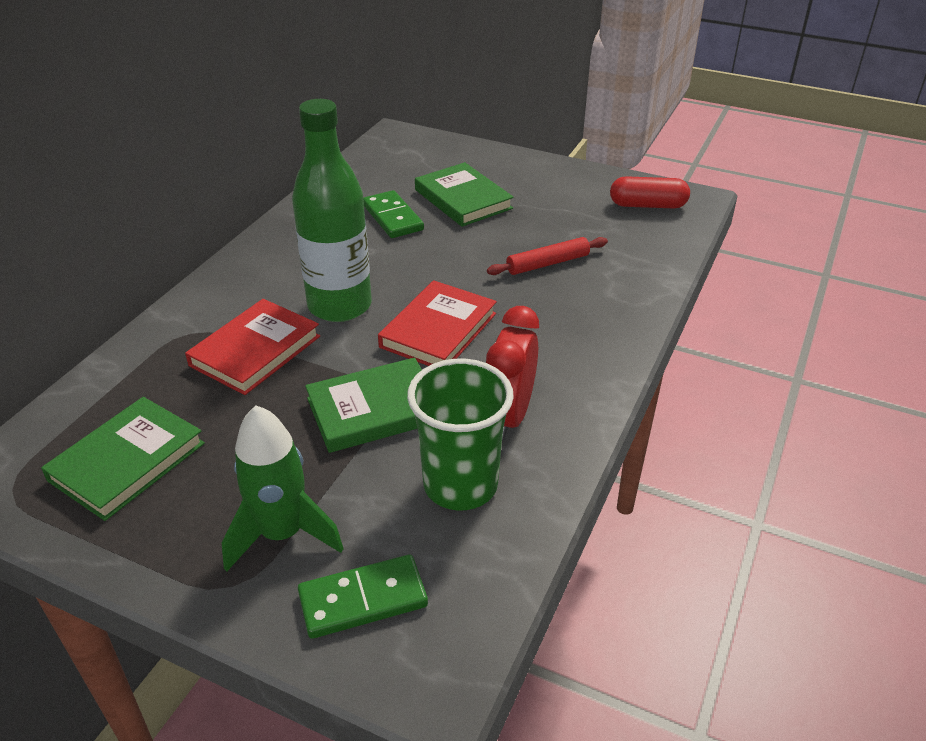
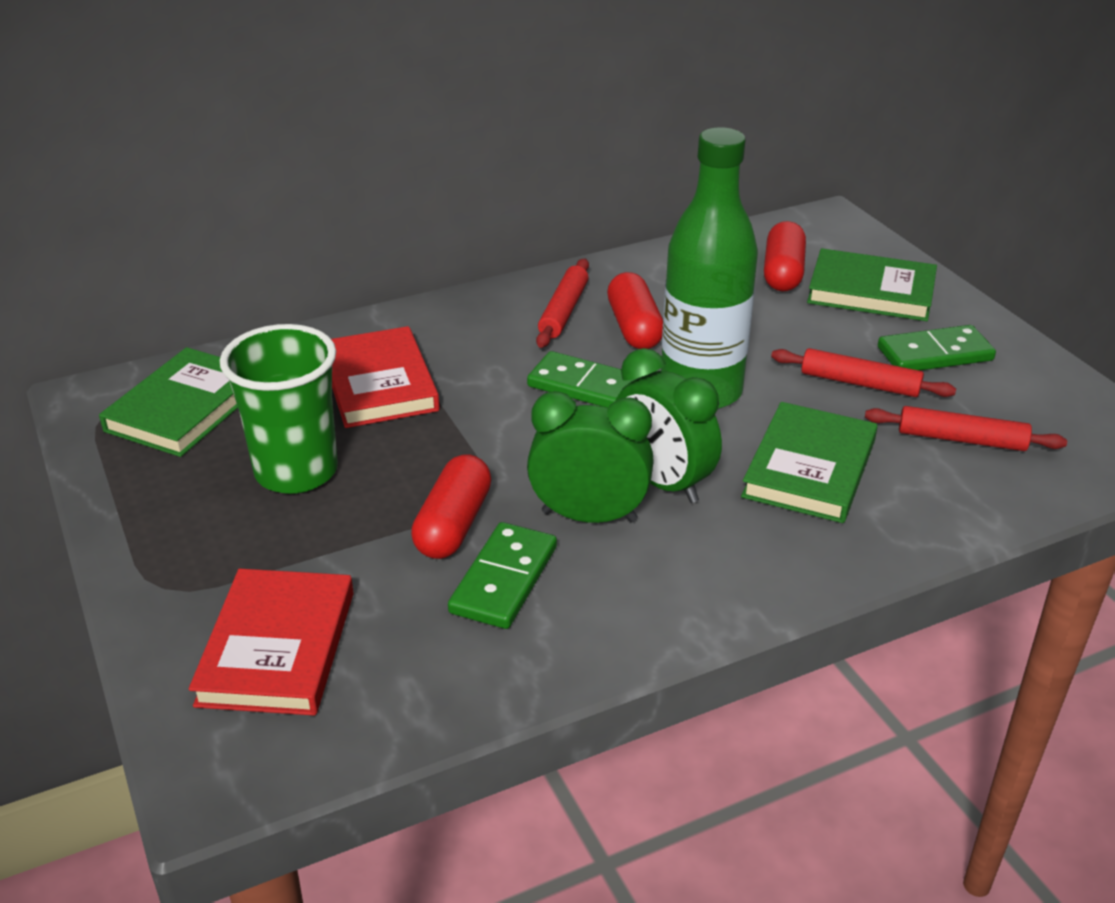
green clock: none = 0 -> [527,391,654,523] [616,348,722,503] = 2
green domino: [298,554,428,639] [363,190,424,238] = 2 -> [448,522,557,629] [527,351,640,408] [878,325,996,371] = 3
green rocket: [222,405,344,572] = 1 -> none = 0
red capsule: [610,176,690,209] = 1 -> [411,454,491,559] [607,272,663,349] [764,221,806,291] = 3
red clock: [486,306,539,440] = 1 -> none = 0
red rolling pin: [487,237,608,275] = 1 -> [536,259,589,348] [771,348,956,397] [865,406,1067,451] = 3

